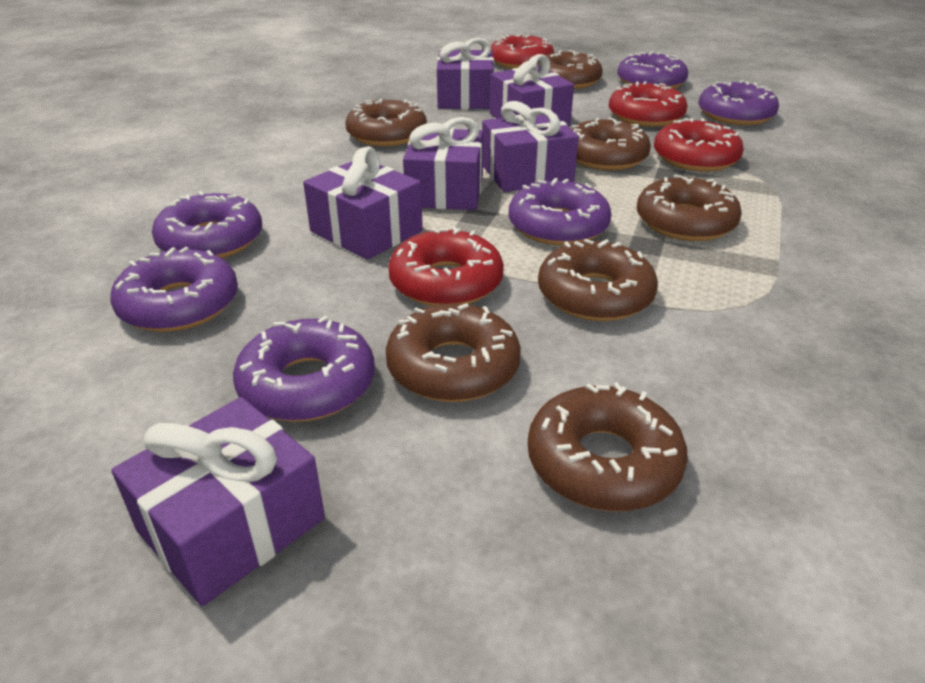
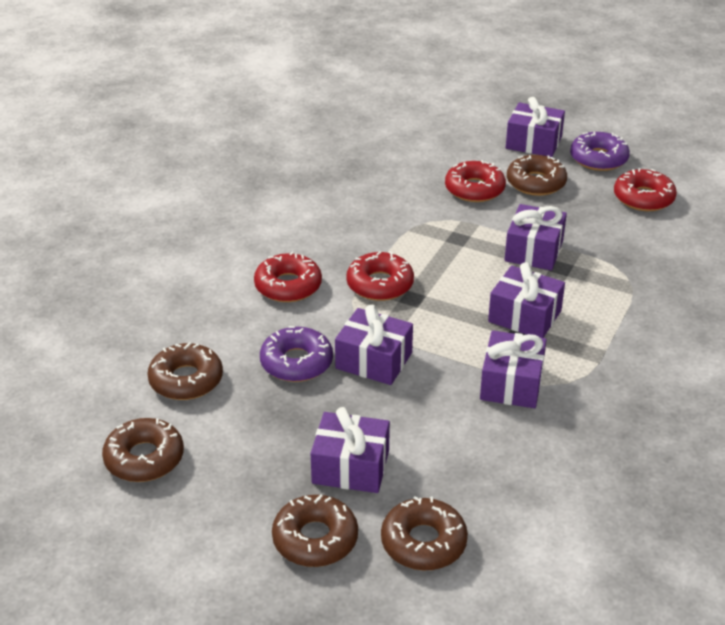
brown donut: [345,99,427,147] [386,303,521,402] [528,382,688,511] [537,50,603,89] [538,239,658,321] [571,117,651,170] [637,174,742,241] = 7 -> [102,418,184,482] [147,342,223,400] [272,495,358,567] [381,496,468,571] [507,155,567,196] = 5
purple donut: [111,247,238,332] [152,191,262,258] [233,316,375,422] [508,178,611,246] [617,52,688,89] [699,80,779,125] = 6 -> [260,326,333,382] [570,132,630,171] = 2

